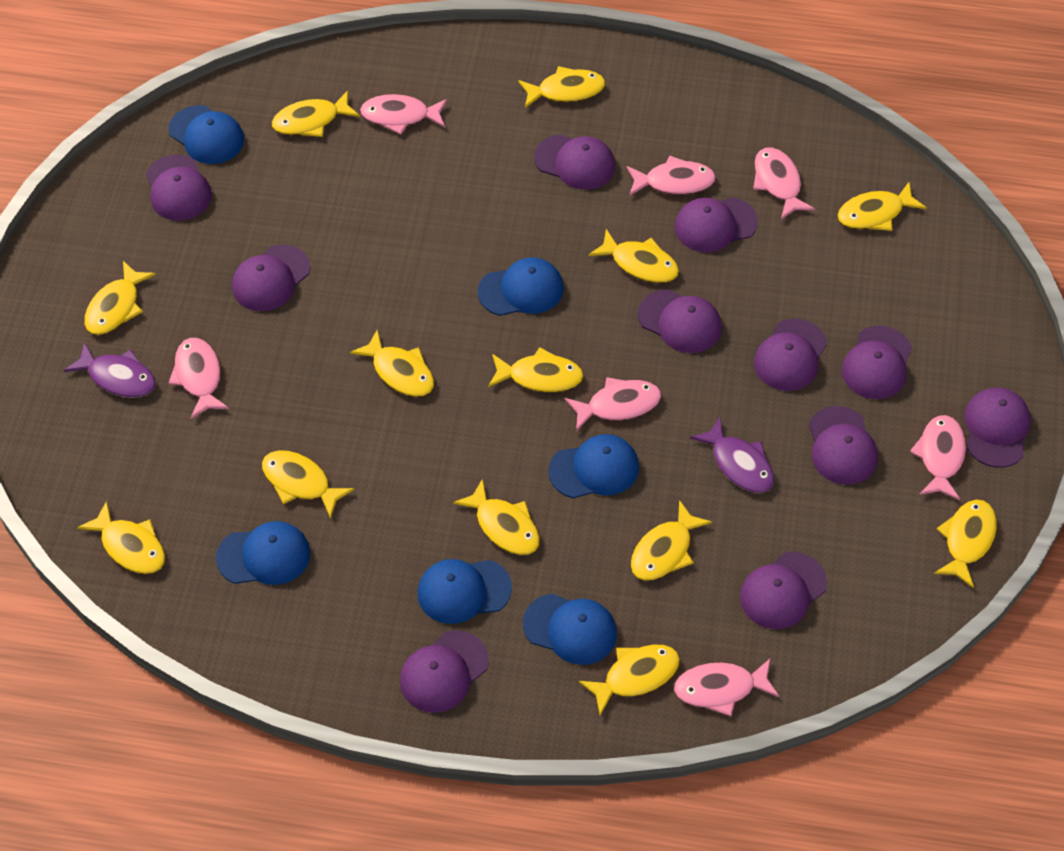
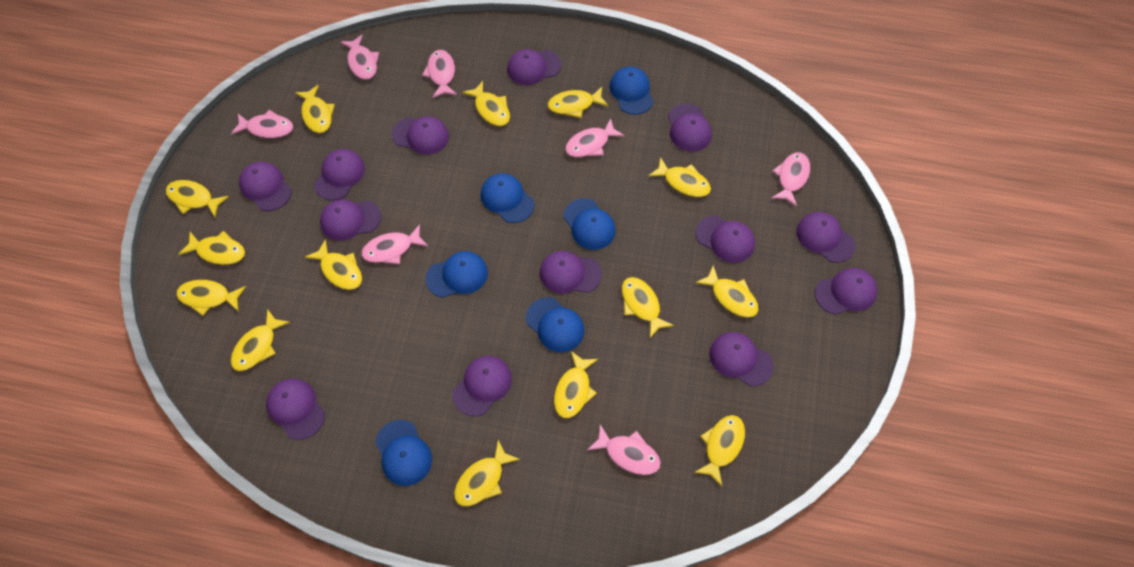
purple cap: [146,154,212,221] [232,245,310,311] [400,630,489,713] [534,134,615,190] [638,289,722,353] [675,197,758,252] [740,552,827,629] [754,319,827,391] [809,406,878,485] [842,326,912,399] [964,387,1031,468] = 11 -> [239,162,292,211] [266,378,325,440] [314,149,365,200] [320,199,381,241] [392,116,449,155] [452,356,512,416] [507,49,562,85] [540,251,602,293] [668,104,712,151] [696,215,755,263] [709,332,774,386] [796,212,855,263] [815,268,877,315] = 13
purple fish: [63,342,156,398] [690,417,774,493] = 2 -> none = 0
yellow fish: [77,501,165,574] [84,261,156,335] [262,450,354,519] [272,90,360,137] [350,330,434,397] [453,478,540,555] [488,347,584,392] [518,66,605,108] [579,645,680,715] [589,229,679,283] [631,500,712,581] [837,182,926,231] [934,500,997,588] = 13 -> [166,180,229,217] [176,280,246,316] [179,231,245,265] [231,309,290,371] [295,85,335,133] [305,239,362,290] [454,440,520,506] [462,81,510,126] [547,87,608,118] [554,351,598,418] [622,277,674,338] [648,157,711,197] [694,415,745,486] [695,266,759,318] = 14

